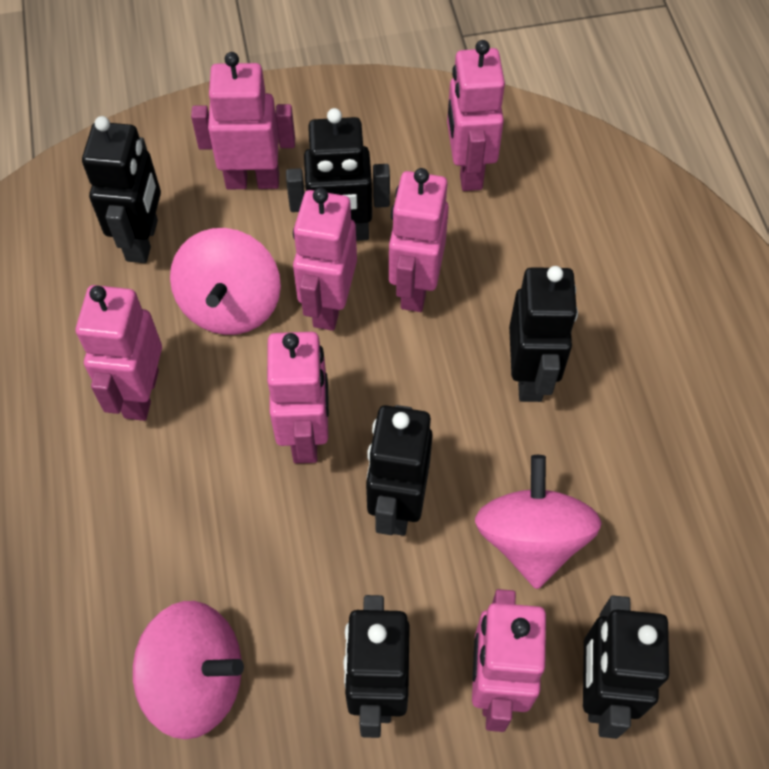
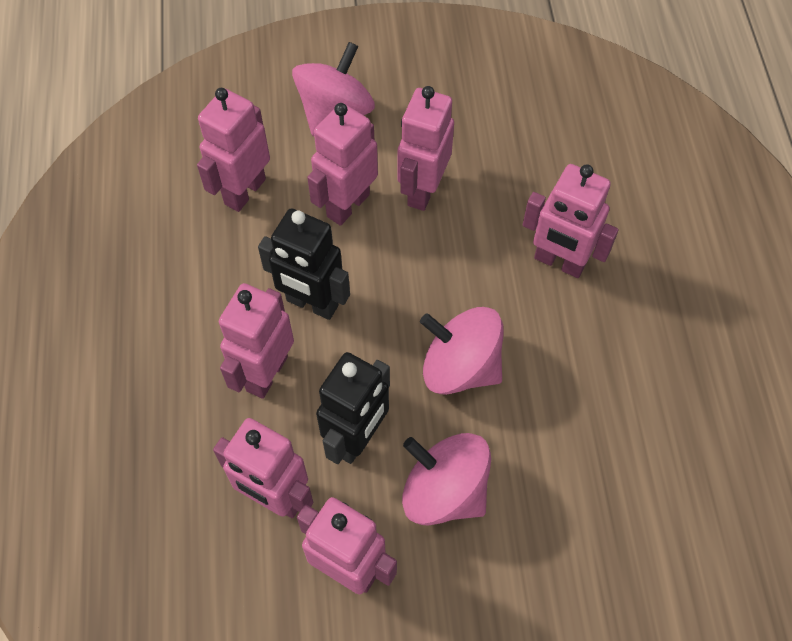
black robot: [82,116,161,263] [286,108,390,241] [343,595,410,738] [366,405,433,536] [509,266,578,402] [583,595,669,739] = 6 -> [258,208,350,320] [316,352,390,464] = 2

